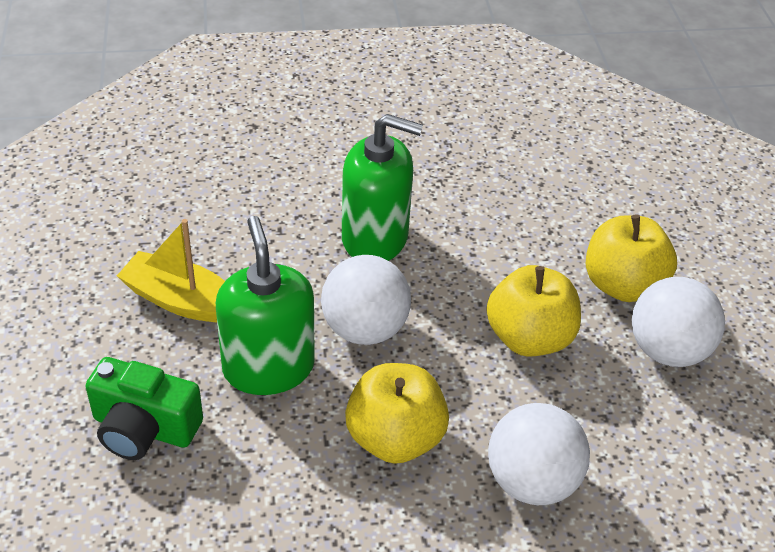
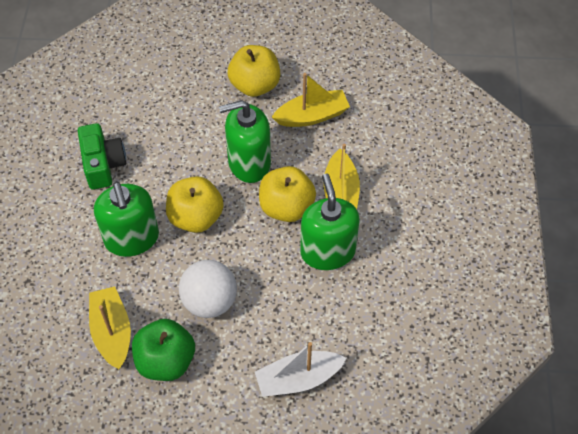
green apple: none = 0 -> [132,319,195,381] = 1
green soap dispenser: [216,216,315,395] [342,114,423,261] = 2 -> [94,182,159,257] [219,100,271,183] [300,174,360,270] = 3
white ball: [321,255,411,345] [488,403,590,505] [632,277,725,367] = 3 -> [179,260,237,318] = 1
white boat: none = 0 -> [255,342,346,397] = 1
yellow boat: [117,219,225,322] = 1 -> [89,286,131,369] [272,73,350,127] [323,144,360,209] = 3

